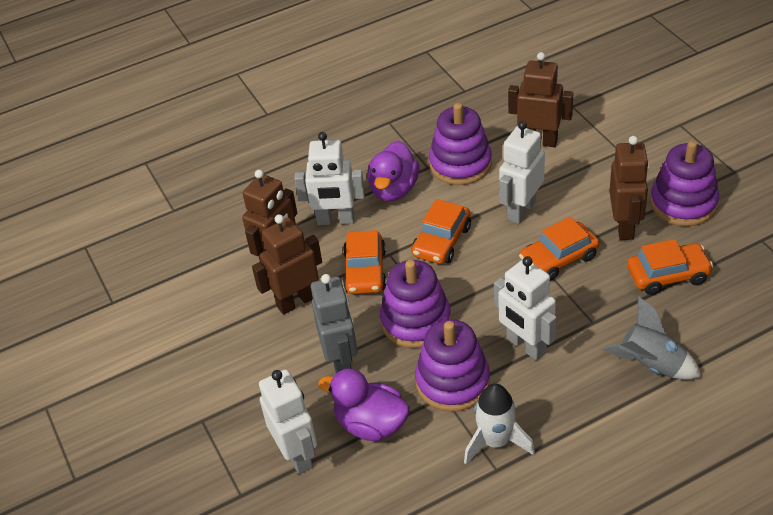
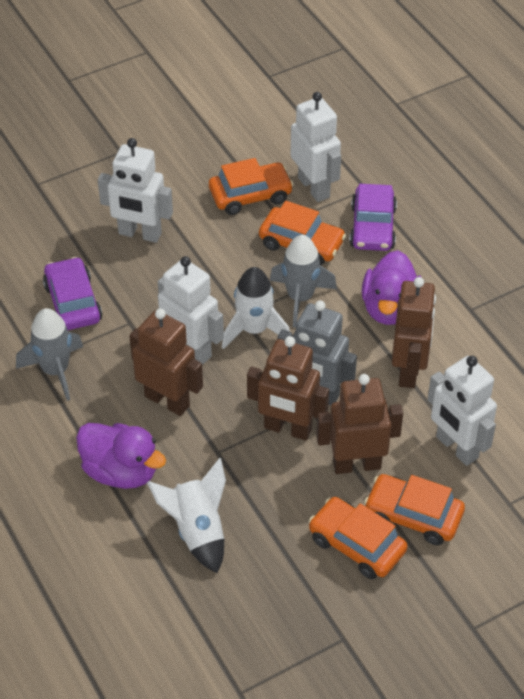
grey rocket: [603,296,701,380] = 1 -> [16,308,83,401] [270,235,337,327] = 2
purple car: none = 0 -> [43,257,102,330] [349,184,397,251] = 2
purple stacking toy: [380,260,451,348] [415,319,490,412] [429,103,492,185] [650,140,719,226] = 4 -> none = 0
white rocket: [464,383,535,465] = 1 -> [147,458,226,573] [222,267,290,349] = 2

